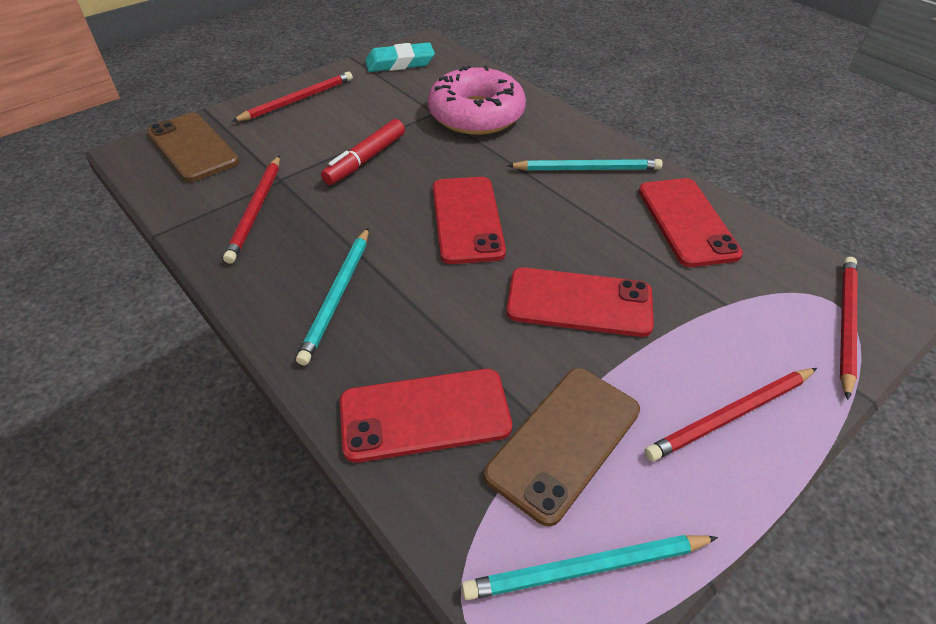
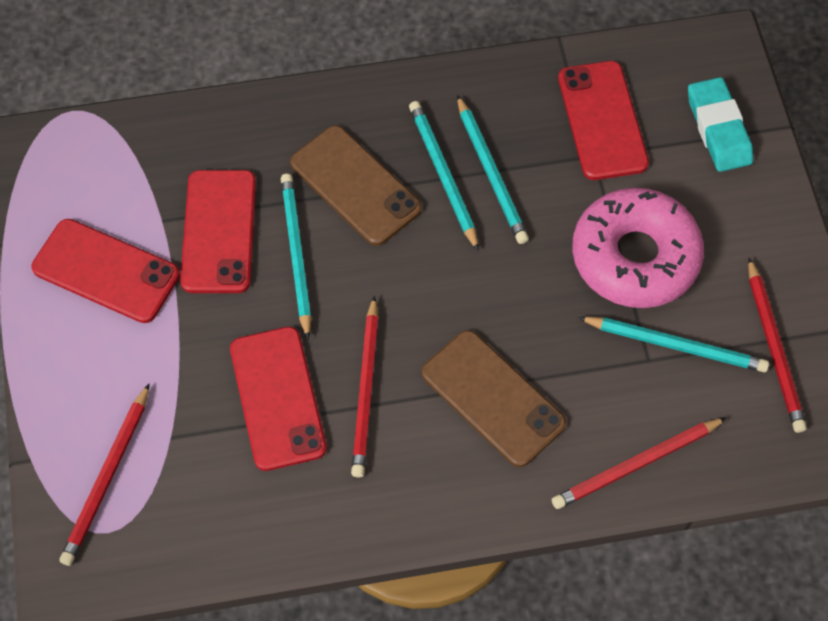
red marker: [321,119,405,185] = 1 -> none = 0
turquoise pencil: [296,228,369,365] [462,535,718,600] [507,159,663,171] = 3 -> [281,174,311,340] [409,101,479,251] [457,95,529,244] [578,317,769,372] = 4

